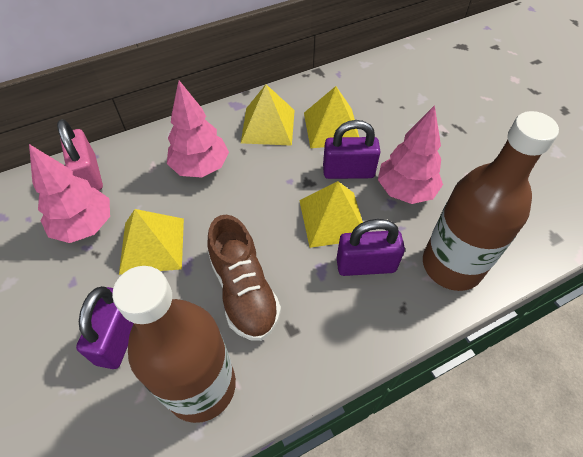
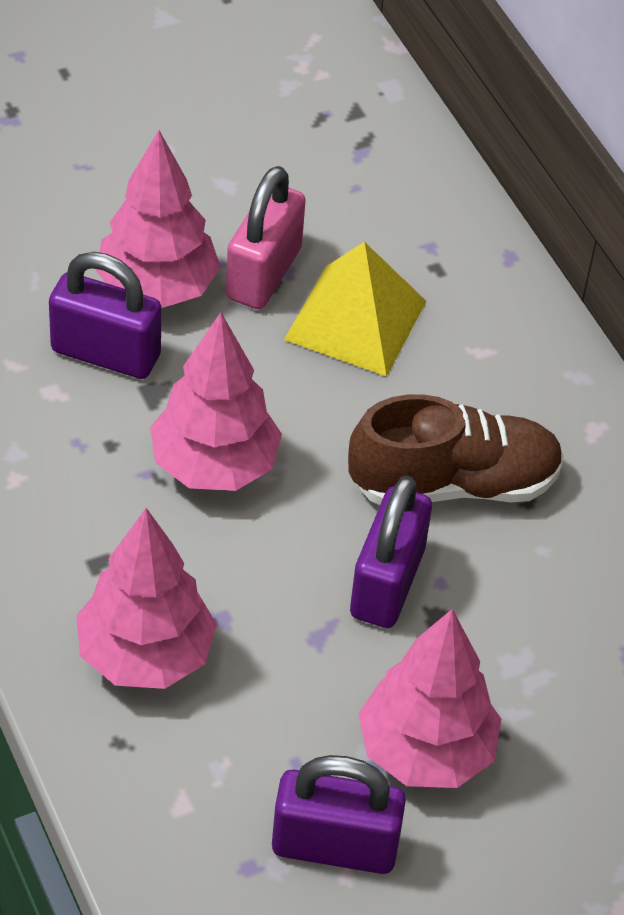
brown bottle: [112,266,236,423] [423,111,559,291] = 2 -> none = 0
pink tree: [29,144,110,243] [167,81,229,178] [378,105,443,204] = 3 -> [76,508,217,689] [96,130,221,308] [150,312,282,491] [358,609,501,788] = 4
yellow pyramid: [119,209,184,275] [241,84,295,146] [299,181,363,248] [304,86,359,148] = 4 -> [284,242,427,377] = 1

